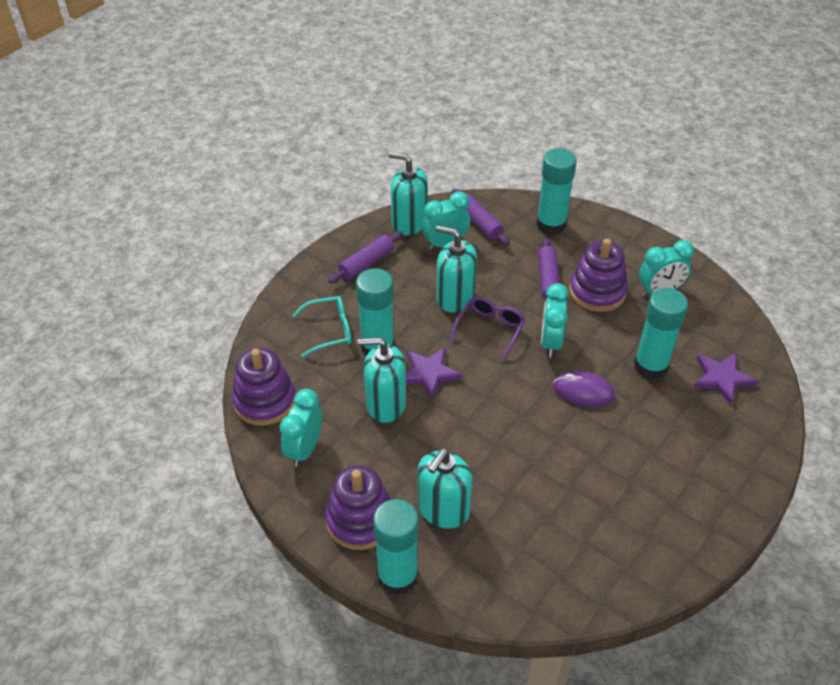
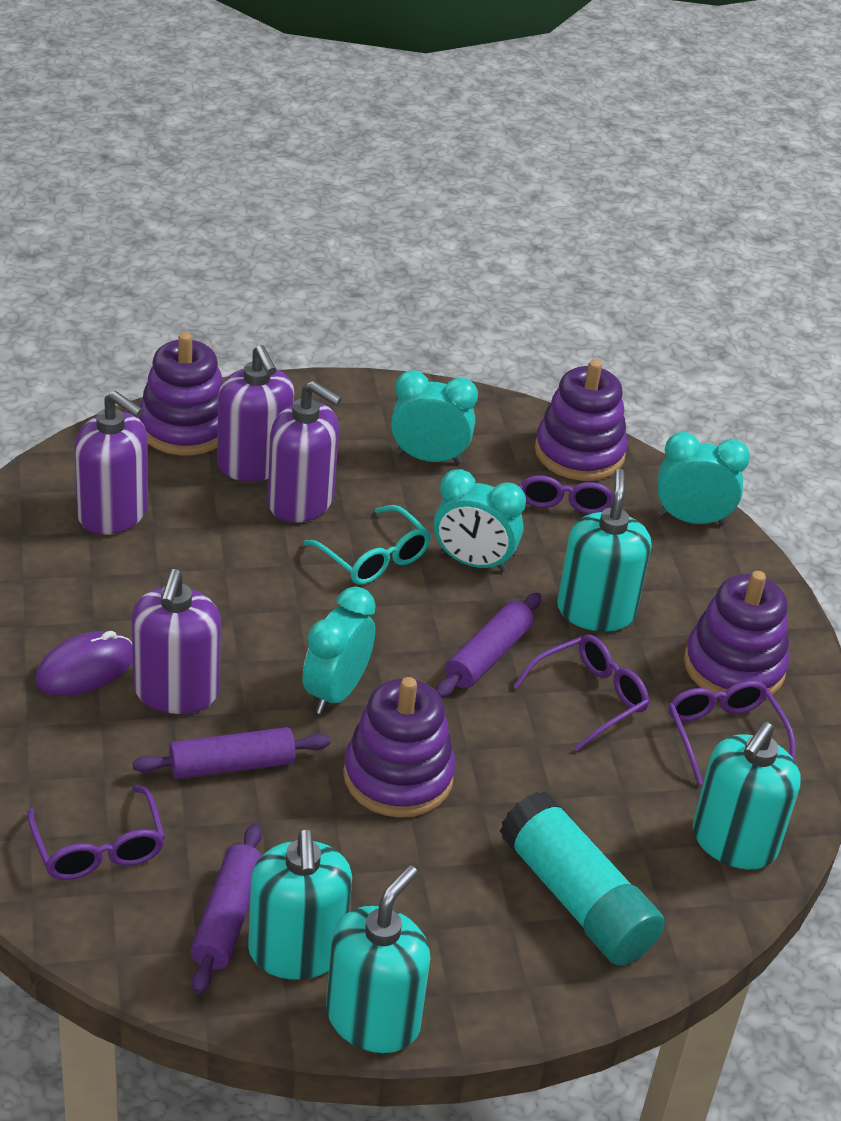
purple glasses: [450,297,525,361] = 1 -> [27,785,165,880] [513,635,649,751] [515,475,614,552] [669,681,796,785] = 4
purple soap dispenser: none = 0 -> [74,391,148,535] [132,569,221,714] [217,345,294,481] [268,381,342,522] = 4
purple stacking toy: [232,348,296,426] [325,465,391,550] [569,239,628,312] = 3 -> [139,332,222,455] [343,677,456,818] [535,360,628,481] [684,571,790,698] = 4
purple star: [406,348,462,399] [693,353,758,405] = 2 -> none = 0
turquoise glue stick: [356,268,395,356] [373,499,419,595] [536,148,577,235] [634,288,688,379] = 4 -> [500,791,665,965] = 1

